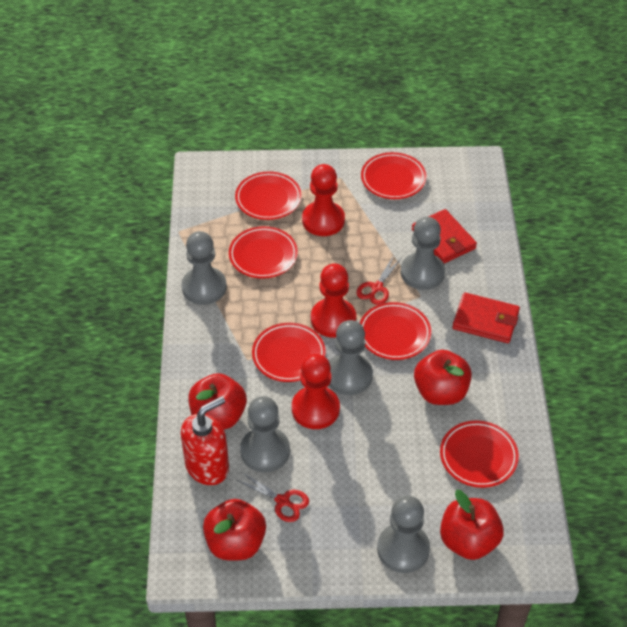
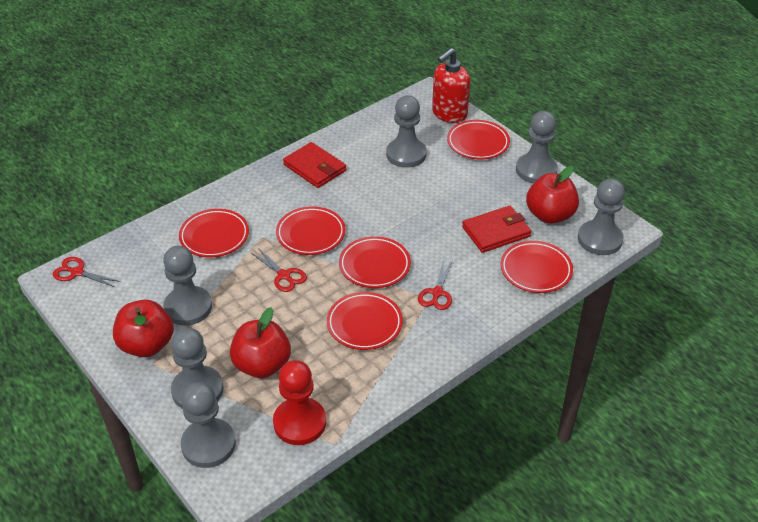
grey pawn: [181,231,227,305] [240,396,290,472] [329,320,373,395] [377,495,430,573] [401,217,445,290] = 5 -> [163,245,212,326] [171,328,224,409] [181,382,236,468] [386,96,427,168] [516,111,558,183] [578,179,625,255] = 6
red apple: [188,373,247,430] [203,499,266,560] [414,350,472,405] [440,490,504,560] = 4 -> [113,299,174,357] [230,307,291,378] [526,166,579,224] = 3
red pawn: [292,354,340,429] [302,164,345,236] [311,263,356,338] = 3 -> [273,360,326,445] = 1
red scissors: [236,472,309,522] [356,255,401,305] = 2 -> [53,257,121,287] [251,248,307,292] [418,259,453,310] = 3

